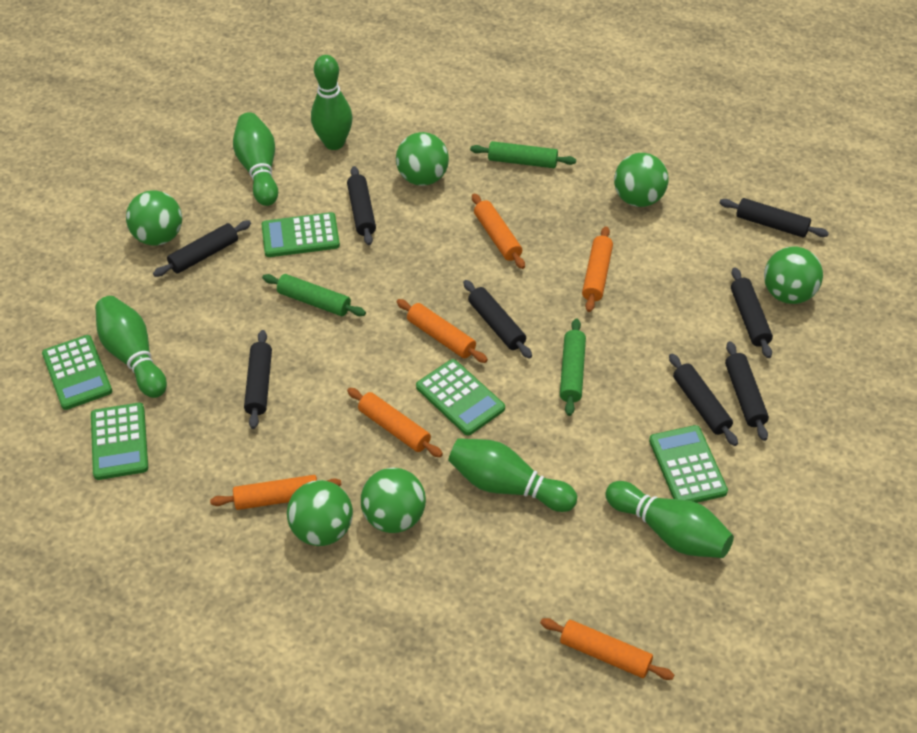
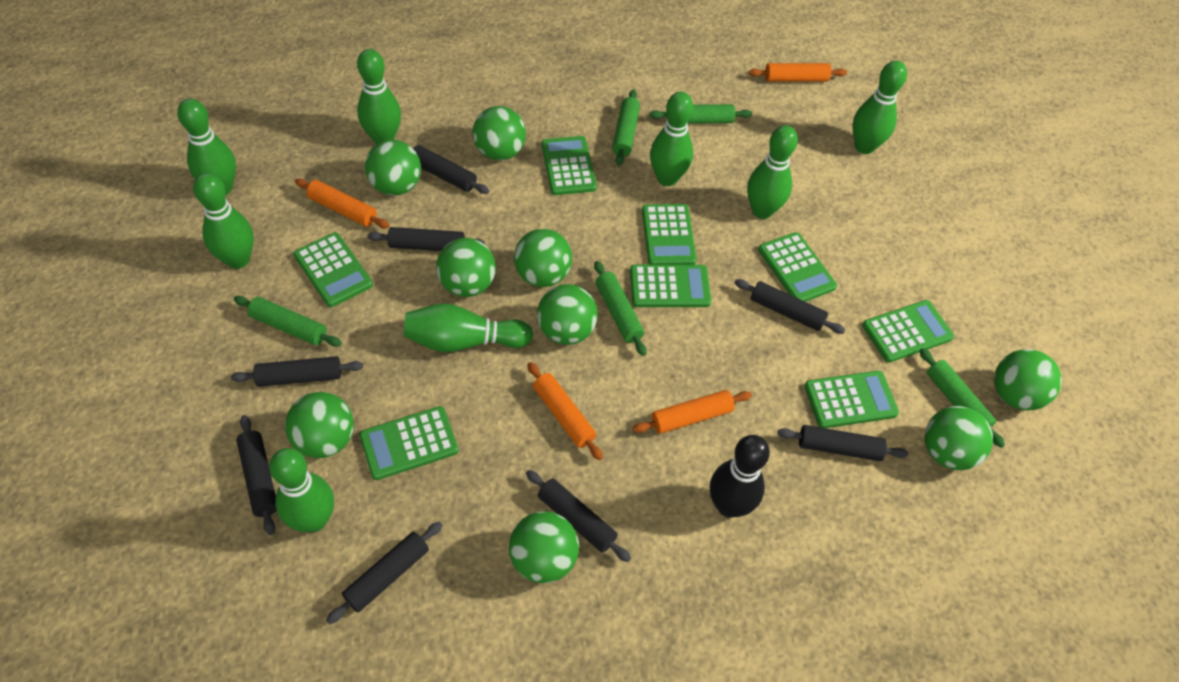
black bowling pin: none = 0 -> [710,435,770,518] = 1
green ball: [126,190,182,245] [287,480,353,546] [361,467,426,533] [396,132,449,186] [614,153,669,207] [764,246,823,304] = 6 -> [285,392,354,458] [365,140,421,196] [436,238,496,297] [472,106,526,160] [509,511,579,583] [514,229,572,287] [537,284,598,345] [925,406,993,470] [994,349,1062,411] = 9
green bowling pin: [95,296,167,398] [233,112,278,206] [311,55,352,150] [448,438,577,512] [605,481,734,558] = 5 -> [177,98,236,195] [193,173,254,269] [269,448,334,532] [357,49,401,144] [404,303,533,352] [650,92,693,186] [747,125,798,219] [853,61,907,154] = 8
green calculator: [42,335,112,410] [91,403,148,480] [262,212,340,257] [416,359,505,436] [649,425,728,503] = 5 -> [293,233,373,307] [359,406,459,480] [542,136,597,195] [630,265,711,307] [642,204,697,265] [758,232,837,302] [804,371,899,428] [862,300,954,363] = 8
green rolling pin: [262,274,366,316] [470,141,576,168] [560,318,586,416] = 3 -> [234,296,342,347] [594,261,646,356] [612,89,640,166] [649,104,752,124] [919,348,1005,448] = 5
orange rolling pin: [210,475,341,510] [347,388,443,457] [397,299,488,363] [472,193,525,269] [540,618,674,680] [582,226,613,312] = 6 -> [295,178,390,228] [527,362,603,460] [633,390,752,434] [749,63,847,82] = 4

